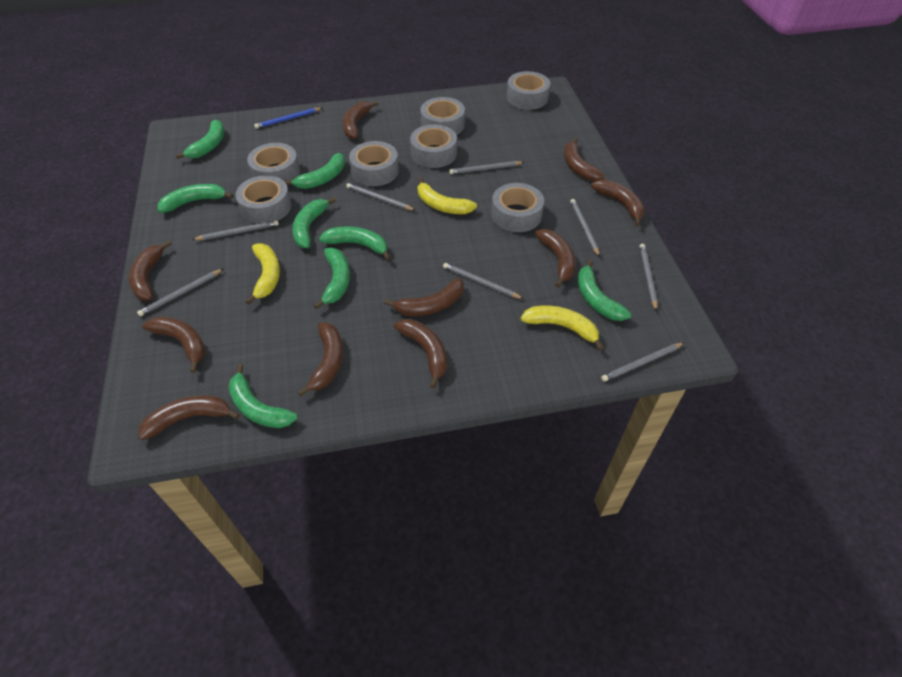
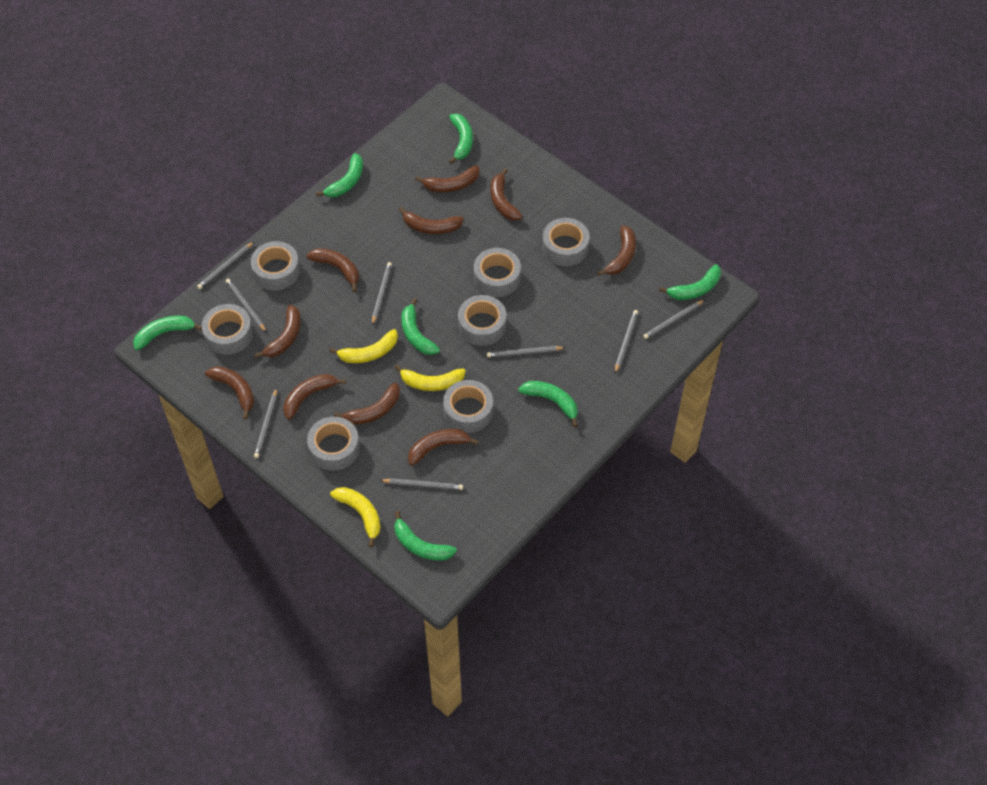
blue pencil: [254,108,322,129] = 1 -> none = 0
green banana: [158,184,233,213] [175,120,224,159] [228,364,298,428] [284,153,345,189] [292,197,336,248] [313,248,350,310] [319,226,391,260] [577,259,631,321] = 8 -> [133,316,202,350] [316,153,363,197] [394,511,457,561] [401,298,440,355] [449,114,473,164] [518,381,578,427] [659,264,721,300] = 7

